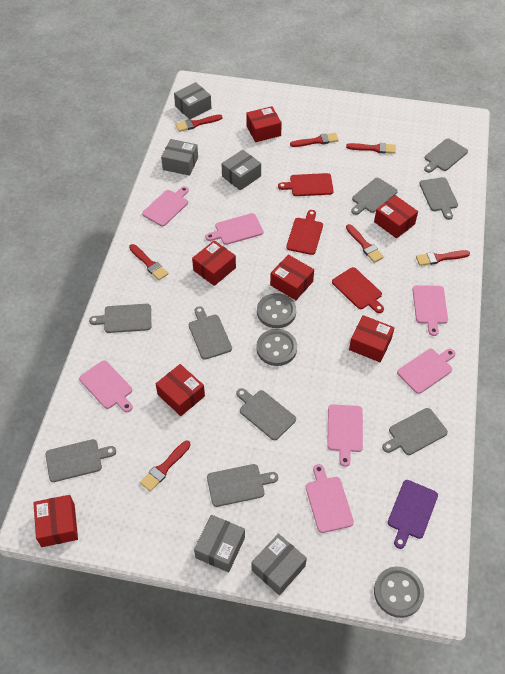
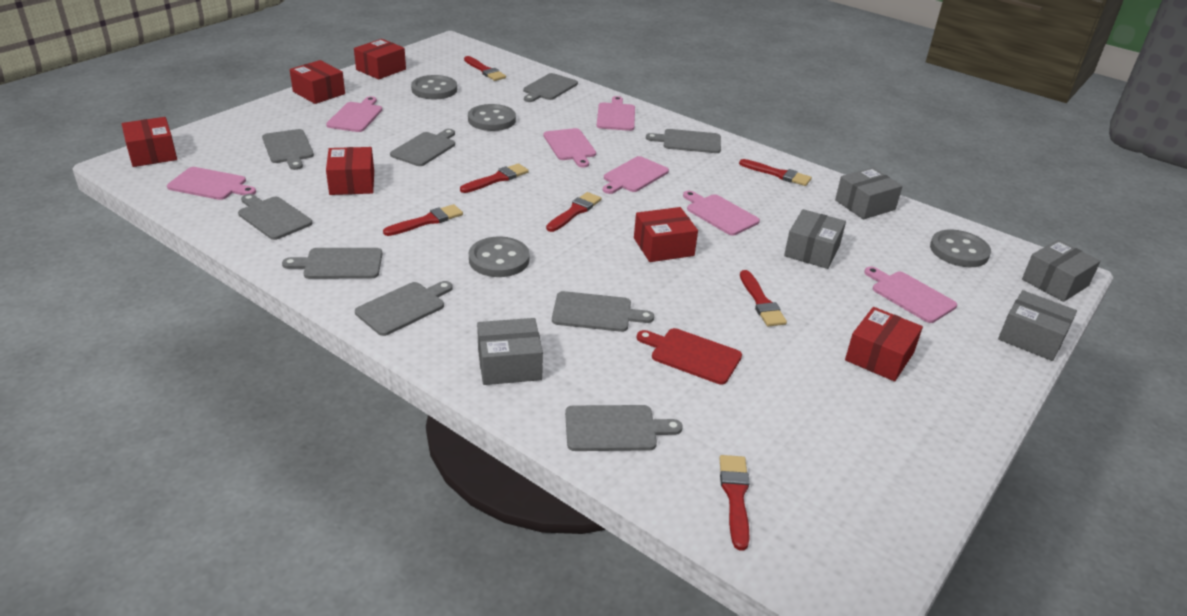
grey button: [256,329,297,366] [257,293,296,328] [374,566,424,618] = 3 -> [411,75,457,99] [468,104,516,131] [469,236,530,277] [930,230,991,267] = 4
purple cutting board: [388,480,438,549] = 1 -> none = 0
red box: [33,495,78,547] [156,364,205,416] [192,240,236,286] [246,106,282,142] [270,255,314,300] [349,315,394,362] [374,195,418,238] = 7 -> [122,117,177,167] [290,60,345,104] [326,147,374,195] [354,39,406,79] [634,207,698,262] [845,307,923,381] = 6
red cutting board: [278,173,334,196] [286,210,323,255] [332,267,384,313] = 3 -> [636,328,742,385] = 1

